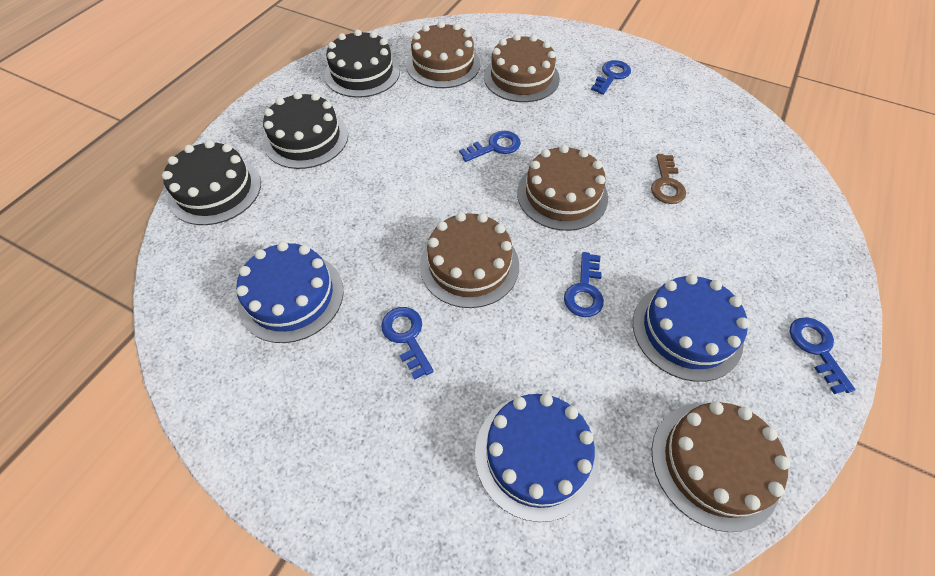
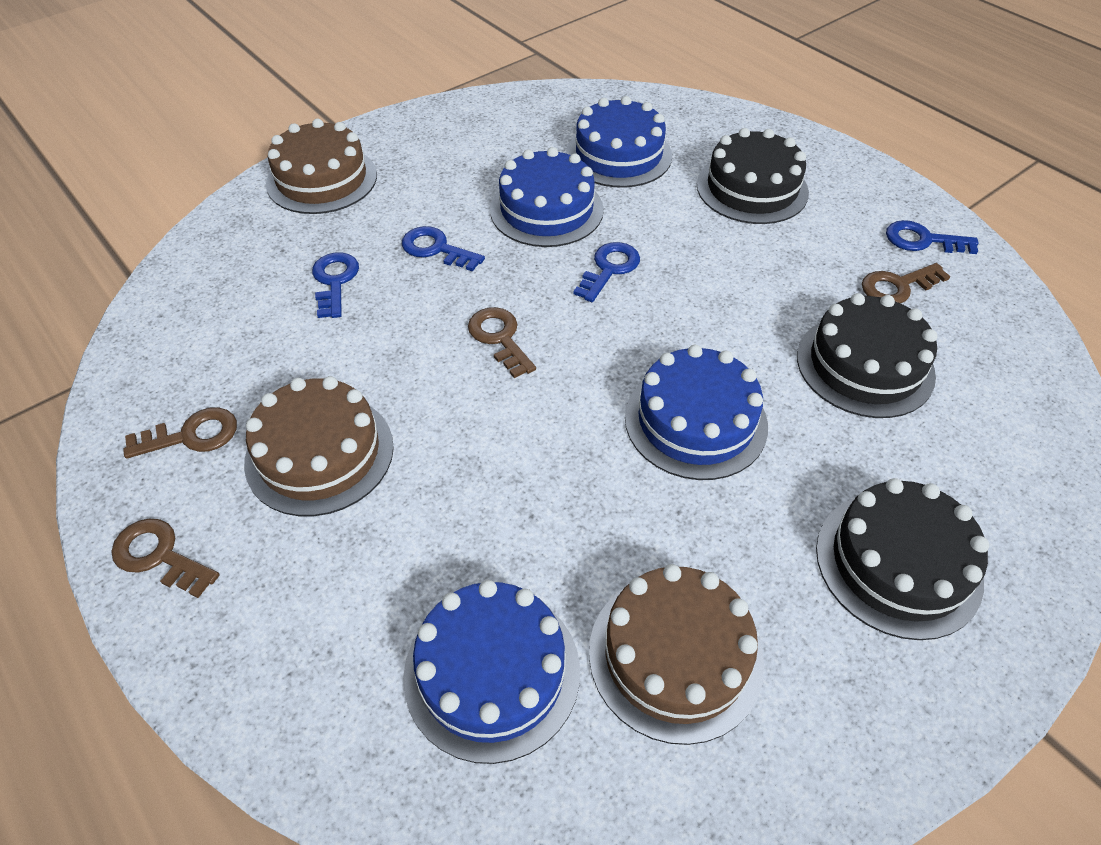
blue cake: [236,241,343,343] [475,393,599,522] [633,274,749,382] = 3 -> [403,580,580,764] [490,147,604,247] [566,96,672,188] [625,345,768,480] = 4
blue key: [381,307,434,380] [459,131,521,162] [564,252,604,317] [591,60,631,95] [790,317,856,394] = 5 -> [312,253,359,318] [402,226,485,272] [573,242,640,302] [886,220,979,254] = 4
brown cake: [406,21,480,88] [420,212,519,308] [484,34,560,102] [517,145,608,231] [652,401,790,532] = 5 -> [244,376,394,516] [266,119,377,214] [589,564,764,745] = 3
brown key: [651,154,686,204] = 1 -> [112,519,219,598] [123,407,237,459] [468,307,536,378] [862,263,951,303] = 4

